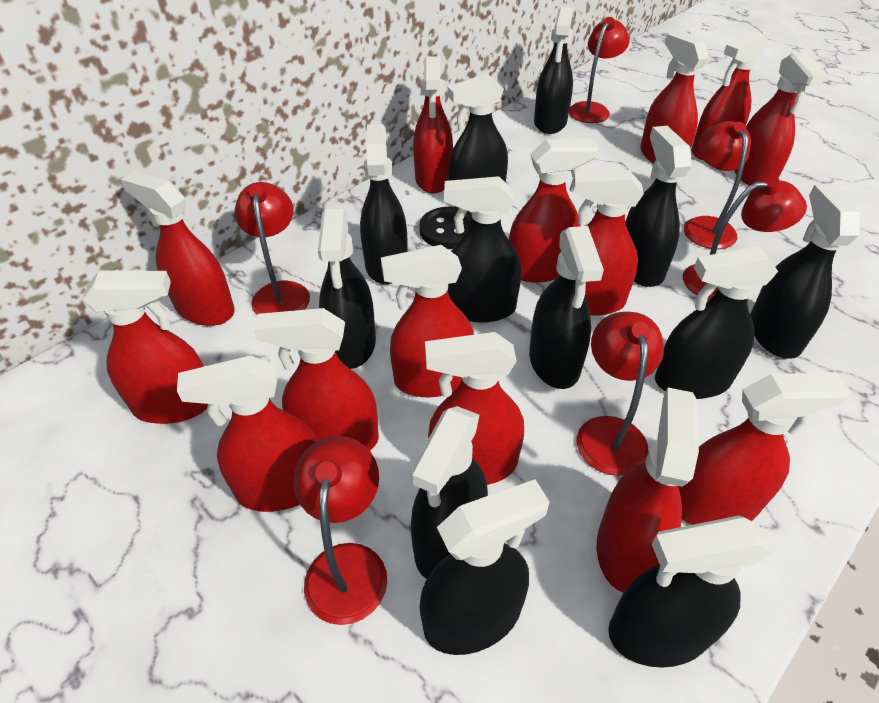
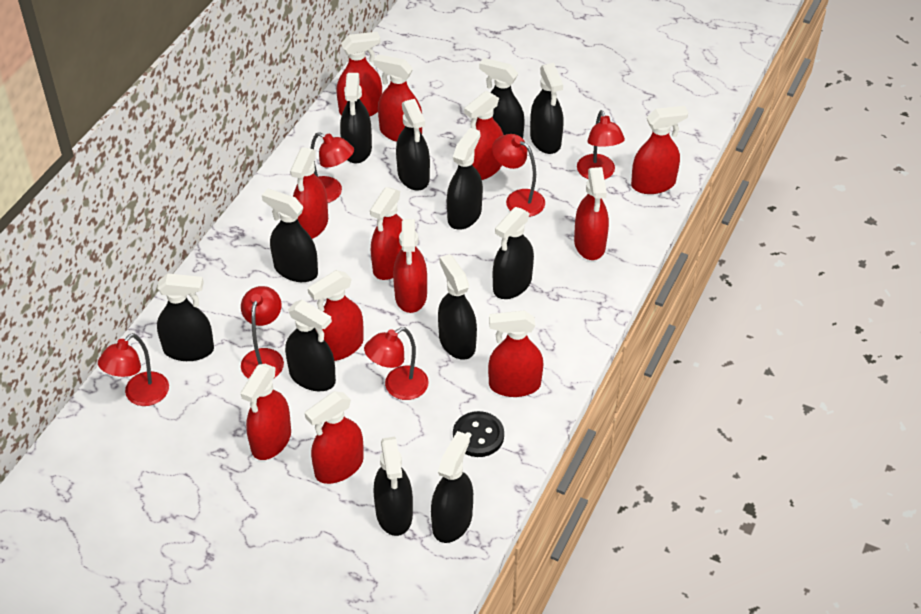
red spray bottle: [82,271,208,424] [120,171,235,326] [177,355,318,512] [253,308,379,451] [381,245,474,397] [413,56,453,194] [425,332,524,485] [509,139,598,283] [557,170,644,315] [597,388,699,593] [640,32,709,164] [678,373,851,525] [691,31,768,160] [734,52,826,186] = 14 -> [241,364,291,460] [290,147,328,239] [305,391,364,484] [308,270,364,361] [336,32,382,116] [370,187,403,280] [374,54,422,142] [393,219,427,313] [464,91,503,180] [488,311,543,397] [574,167,609,260] [631,106,688,194] = 12

